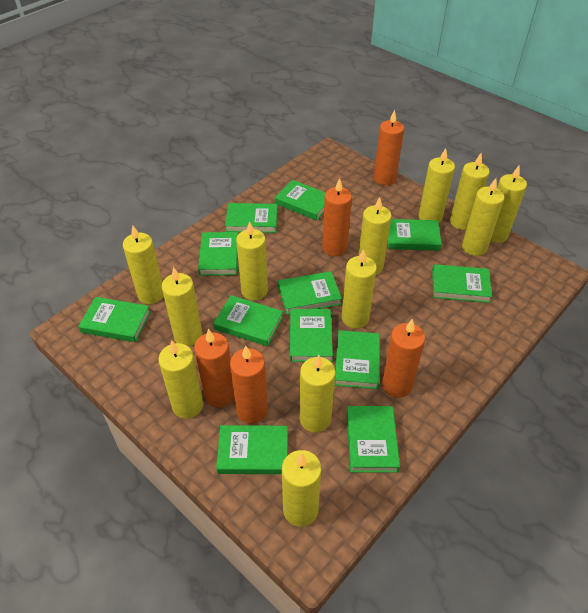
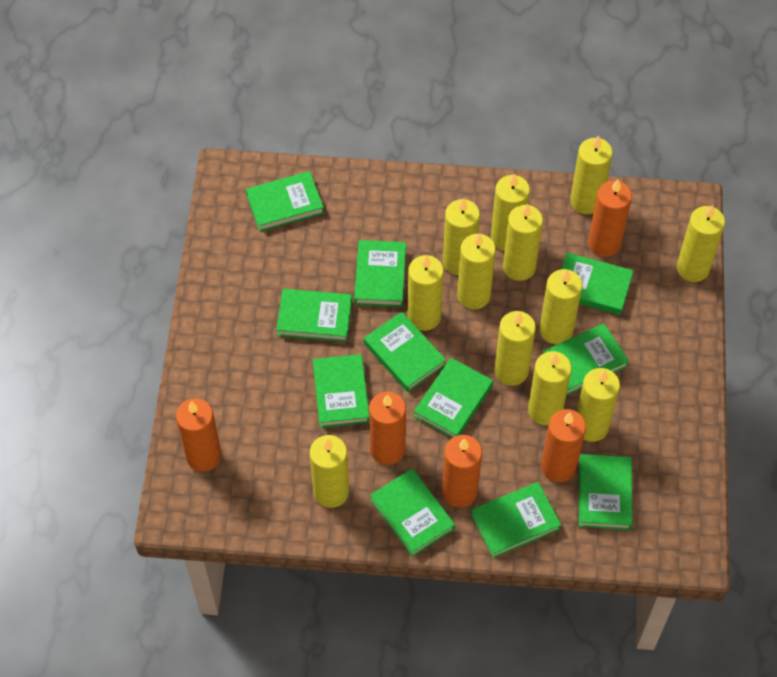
green book: [78,297,150,342] [198,232,238,276] [213,295,283,346] [216,425,288,474] [225,203,278,233] [275,180,326,221] [278,271,342,315] [290,309,333,362] [334,330,380,389] [347,406,400,473] [387,219,442,251] [432,264,492,303] = 12 -> [246,171,324,232] [276,289,352,342] [313,354,369,428] [354,240,406,307] [364,312,446,392] [370,469,455,557] [414,358,493,438] [471,482,561,558] [543,323,629,395] [561,253,634,315] [579,454,632,530] = 11

